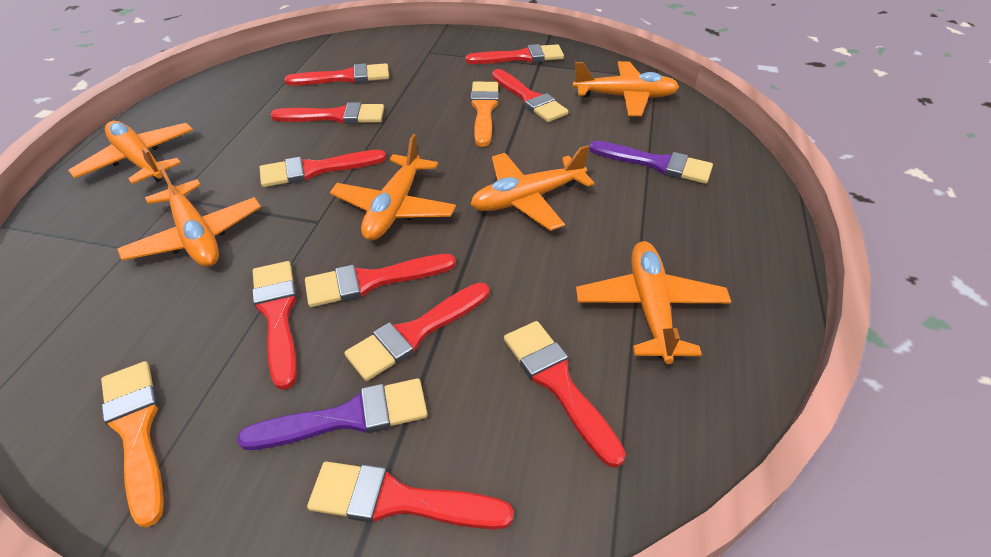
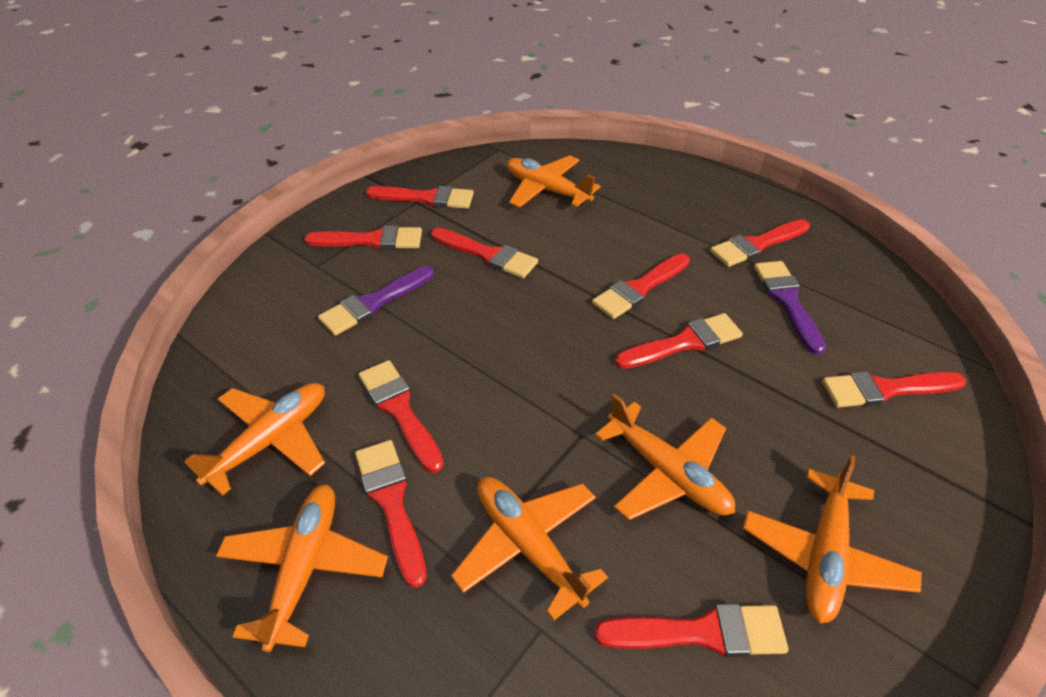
orange brush: [101,361,164,527] [470,82,499,147] = 2 -> none = 0

